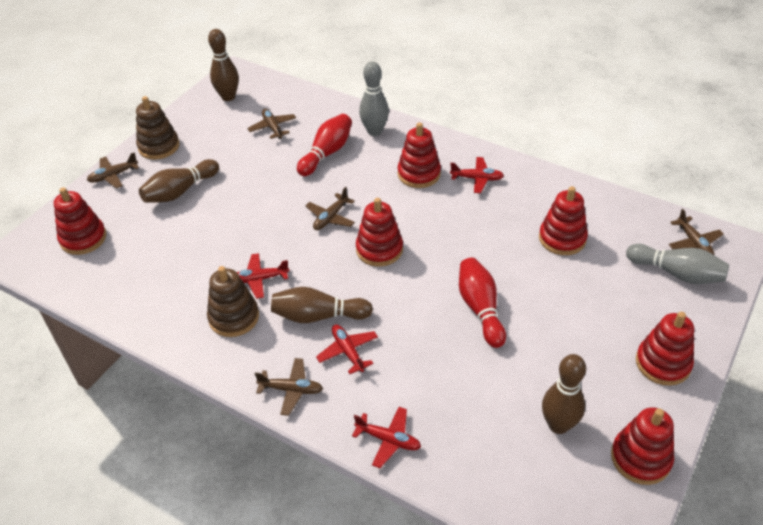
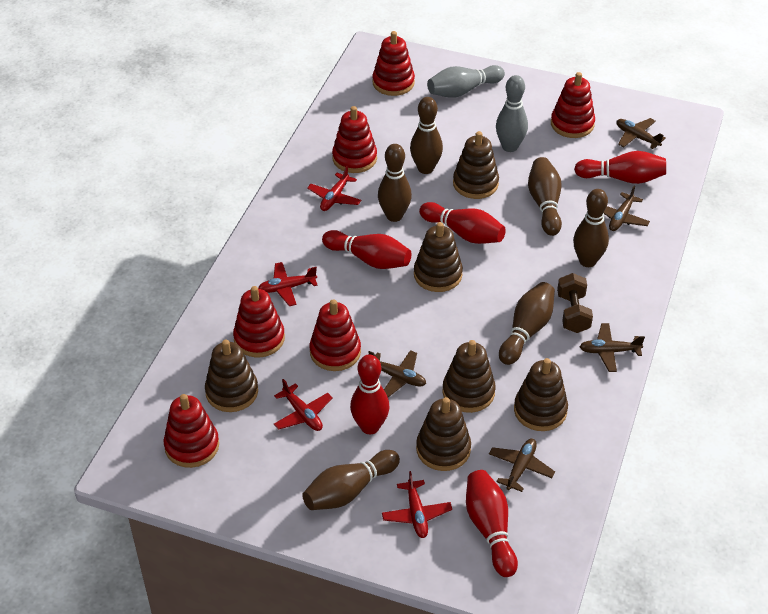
brown bowling pin: [139,159,219,203] [208,29,239,101] [271,287,373,323] [542,354,586,434] = 4 -> [302,450,400,510] [378,144,412,222] [410,97,443,174] [499,282,555,365] [528,157,562,236] [573,189,609,267] = 6
brown dumbbell: none = 0 -> [557,273,593,333] = 1
brown stacking toy: [136,96,179,160] [207,266,259,337] = 2 -> [205,340,258,412] [414,222,463,292] [416,397,471,471] [442,340,496,413] [453,131,499,199] [514,358,568,431] = 6
red bowling pin: [297,114,352,176] [459,258,506,348] = 2 -> [322,230,411,269] [350,354,389,434] [419,202,506,244] [466,470,518,577] [574,151,666,184] = 5

